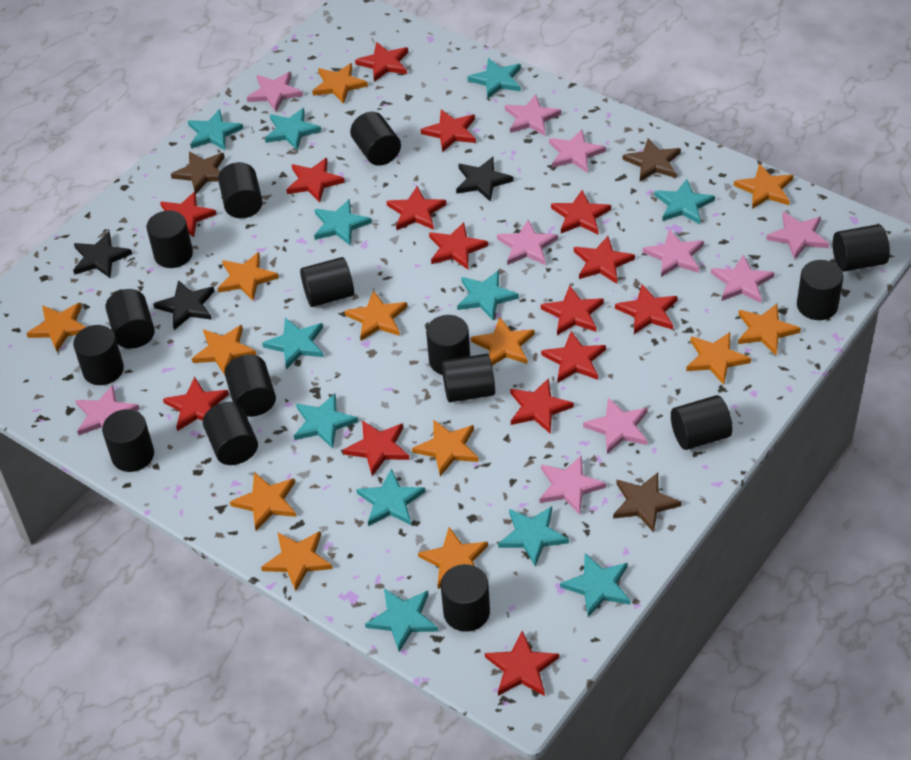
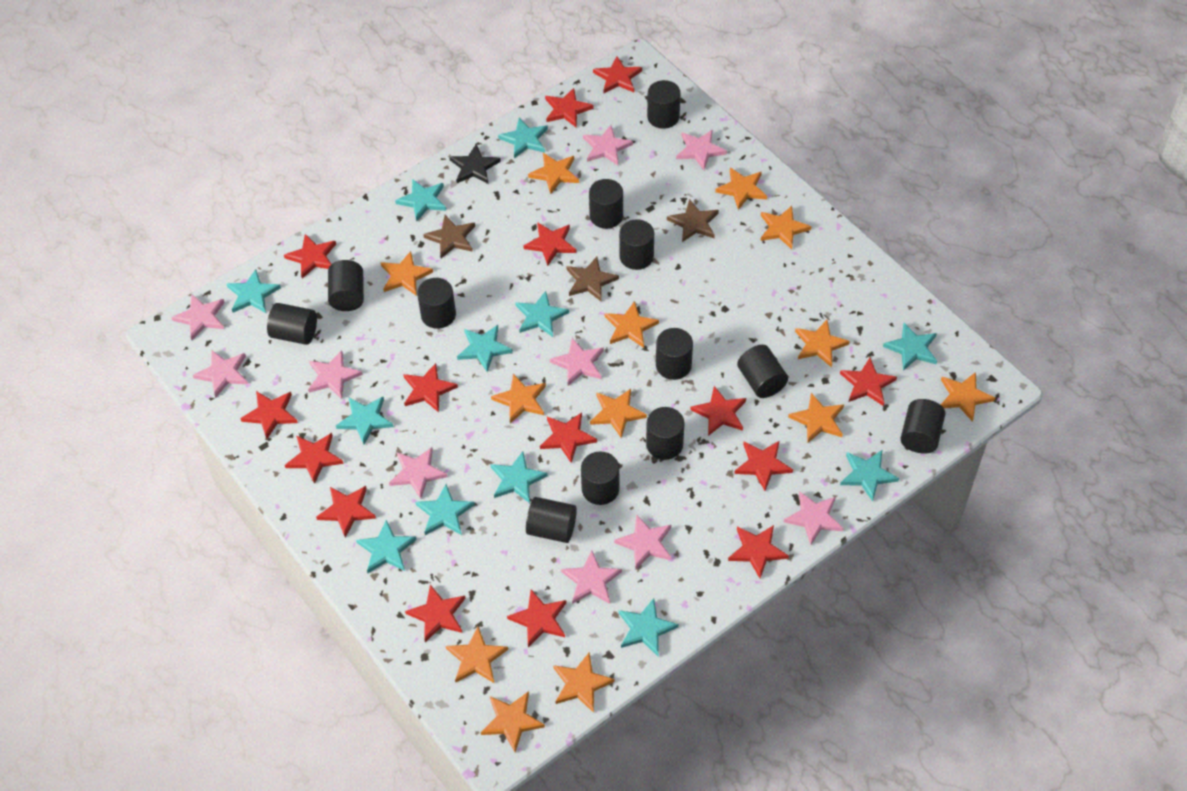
black cylinder: [73,325,124,385] [102,409,154,472] [105,289,155,349] [147,210,193,268] [203,402,258,465] [218,162,263,218] [225,355,276,417] [300,257,354,307] [350,112,401,166] [426,315,470,375] [441,564,490,632] [442,354,495,402] [671,395,733,450] [797,260,843,320] [833,224,890,272] = 15 -> [267,303,317,345] [328,260,364,311] [417,278,456,329] [526,497,577,543] [581,451,619,505] [589,179,623,229] [619,219,654,270] [646,407,685,460] [647,80,681,129] [656,328,693,380] [737,345,788,398] [900,399,945,453] = 12
black star: [73,231,132,278] [153,280,214,330] [456,157,514,202] = 3 -> [449,144,501,184] = 1

